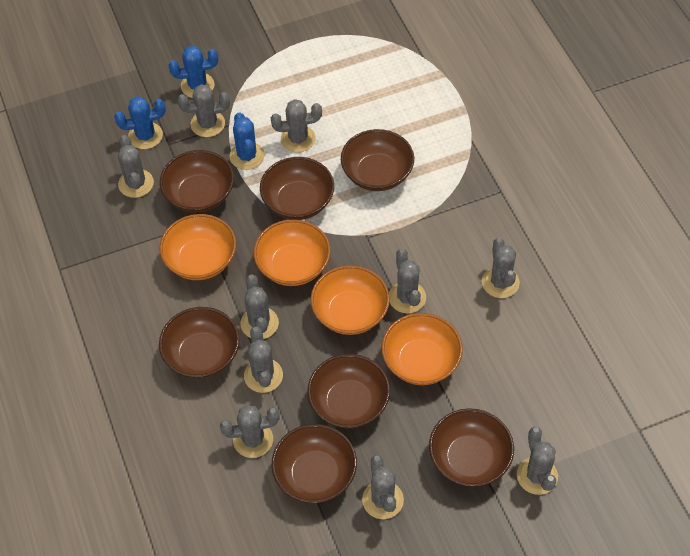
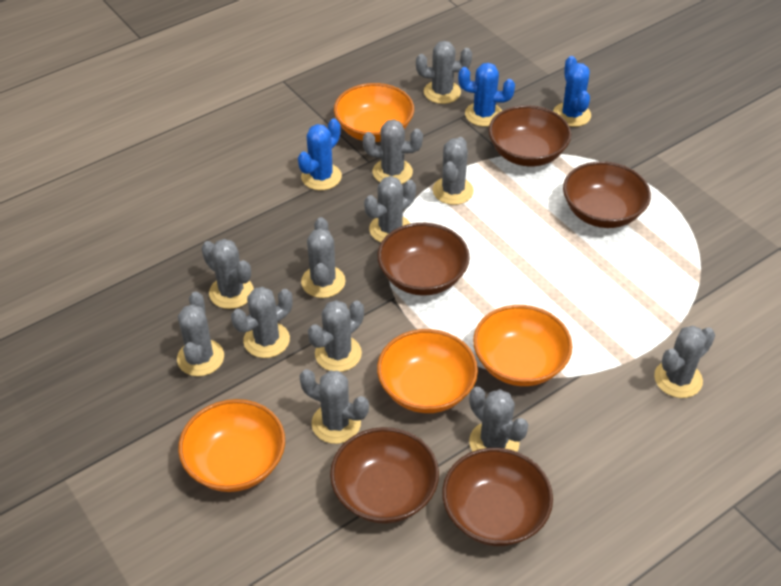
brown bowl: [159,307,240,378] [160,150,234,213] [260,157,334,220] [272,424,357,503] [307,354,390,428] [341,129,414,191] [429,408,514,487] = 7 -> [330,427,439,524] [377,223,470,296] [442,448,553,546] [488,105,571,166] [563,161,651,228] = 5
grey cactus: [118,135,154,198] [177,84,230,137] [220,405,280,458] [240,274,279,339] [244,327,283,393] [271,99,322,152] [362,455,404,519] [389,249,426,313] [482,238,520,298] [517,427,558,495] = 10 -> [177,291,224,376] [201,239,254,309] [231,287,292,358] [299,369,369,444] [301,217,346,298] [308,300,364,372] [363,119,423,184] [364,176,416,242] [416,41,472,104] [433,137,474,205] [469,387,529,452] [654,326,715,398] = 12

